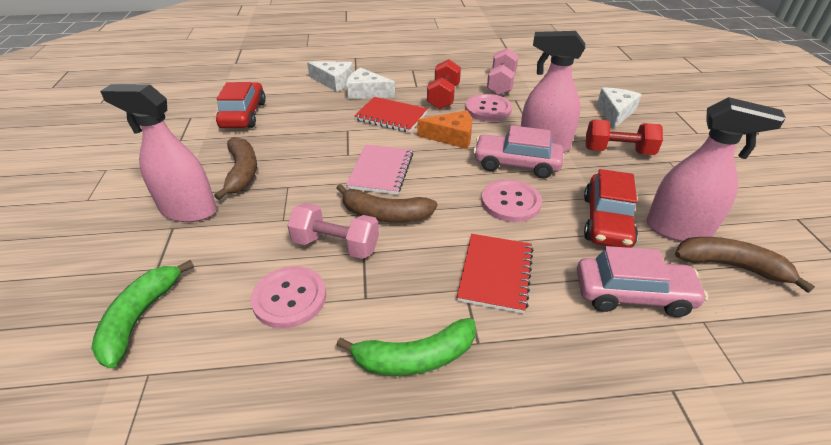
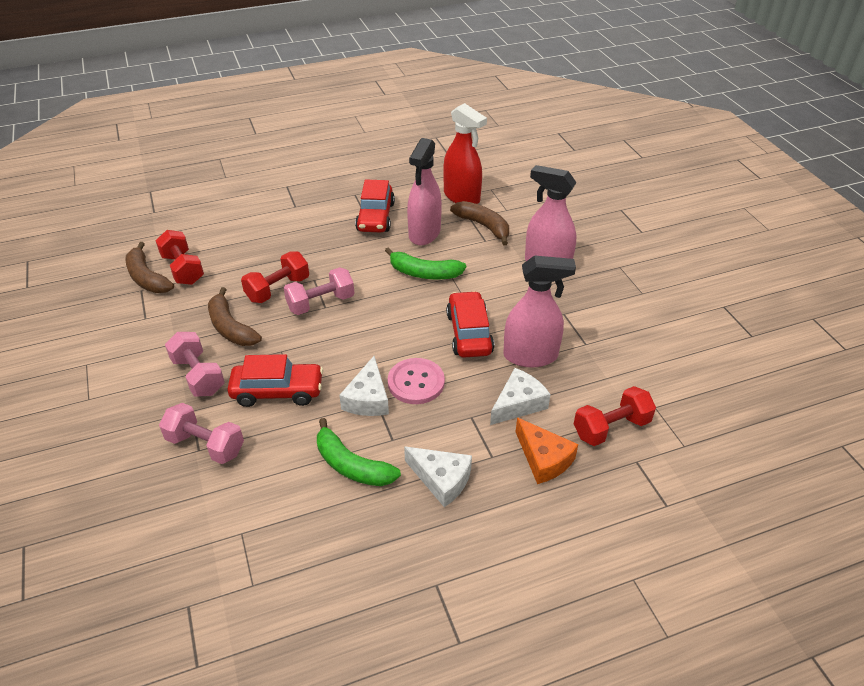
pink button: [251,266,326,329] [465,94,512,122] [481,179,542,222] = 3 -> [388,358,445,404] = 1
pink car: [473,125,563,179] [577,246,708,317] = 2 -> none = 0
pink dumbbell: [287,203,379,259] [487,48,518,95] = 2 -> [159,403,244,464] [165,332,225,397] [284,267,355,315] = 3
pink notebook: [346,144,413,195] = 1 -> none = 0
red car: [216,82,266,128] [584,169,638,248] = 2 -> [227,354,323,407] [355,180,395,232] [446,291,494,358] = 3
red dumbbell: [427,59,461,109] [586,120,663,155] = 2 -> [155,230,204,285] [241,251,309,303] [574,386,656,446] = 3
red notebook: [354,97,428,133] [457,234,534,314] = 2 -> none = 0
red spray bottle: none = 0 -> [443,103,487,204] = 1

